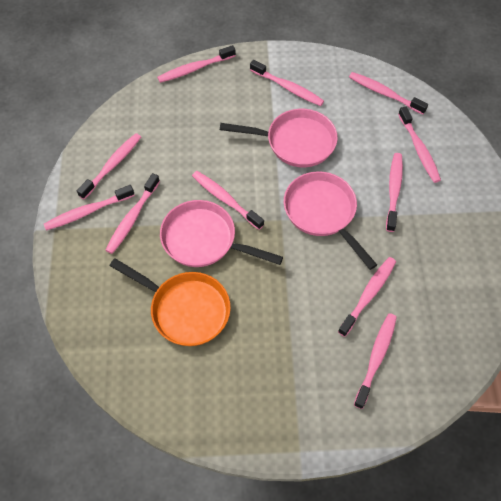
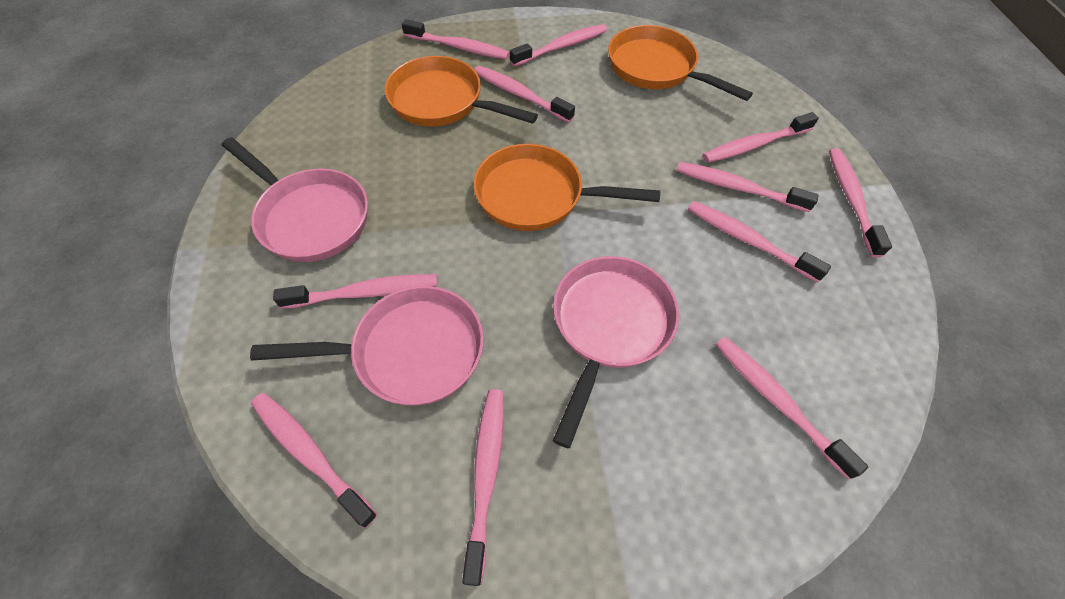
orange pan: [109,258,231,346] = 1 -> [385,56,538,126] [473,144,660,231] [608,25,753,101] = 3

